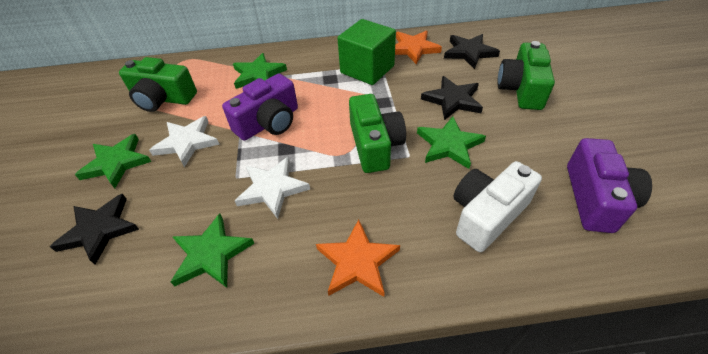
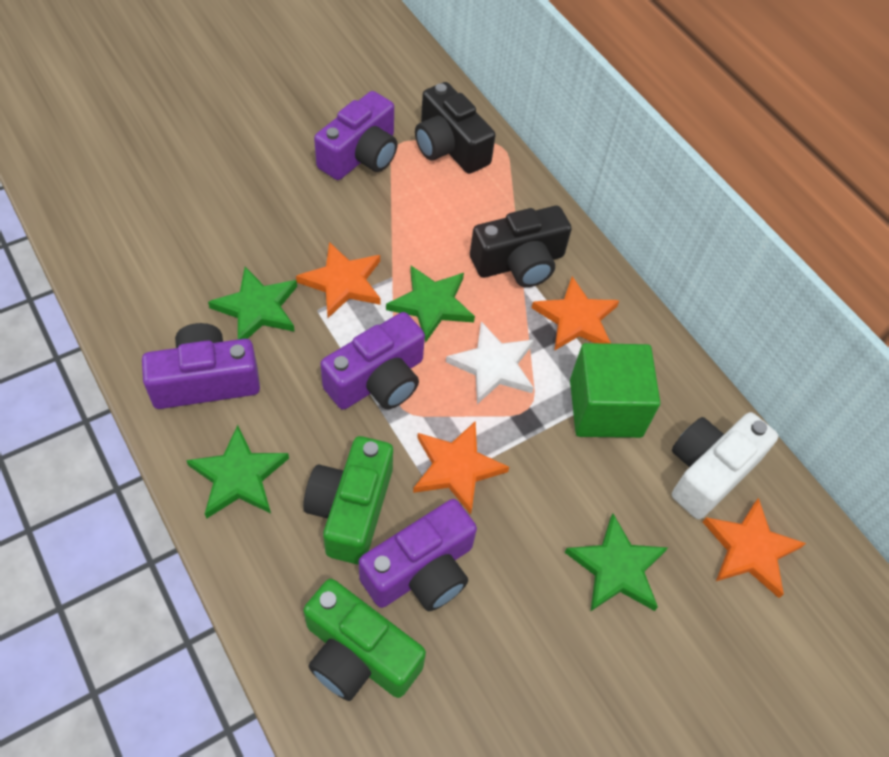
black camera: none = 0 -> [415,82,495,174] [470,206,572,287] = 2
black star: [50,194,139,265] [421,76,483,120] [444,34,500,69] = 3 -> none = 0
green camera: [119,57,197,112] [349,94,406,173] [497,41,555,110] = 3 -> [303,436,393,565] [303,579,426,701] = 2
orange star: [316,219,400,297] [395,30,442,65] = 2 -> [296,242,381,318] [413,421,509,514] [532,276,620,351] [703,498,806,598] = 4
purple camera: [222,74,298,141] [567,138,652,233] = 2 -> [142,323,260,409] [314,91,398,180] [320,312,425,410] [359,499,477,611] = 4
white star: [149,116,220,167] [235,156,310,219] = 2 -> [446,321,534,404] = 1

